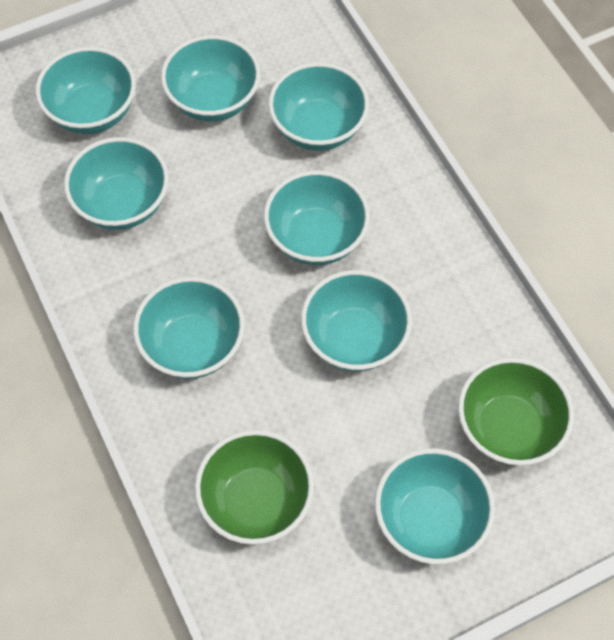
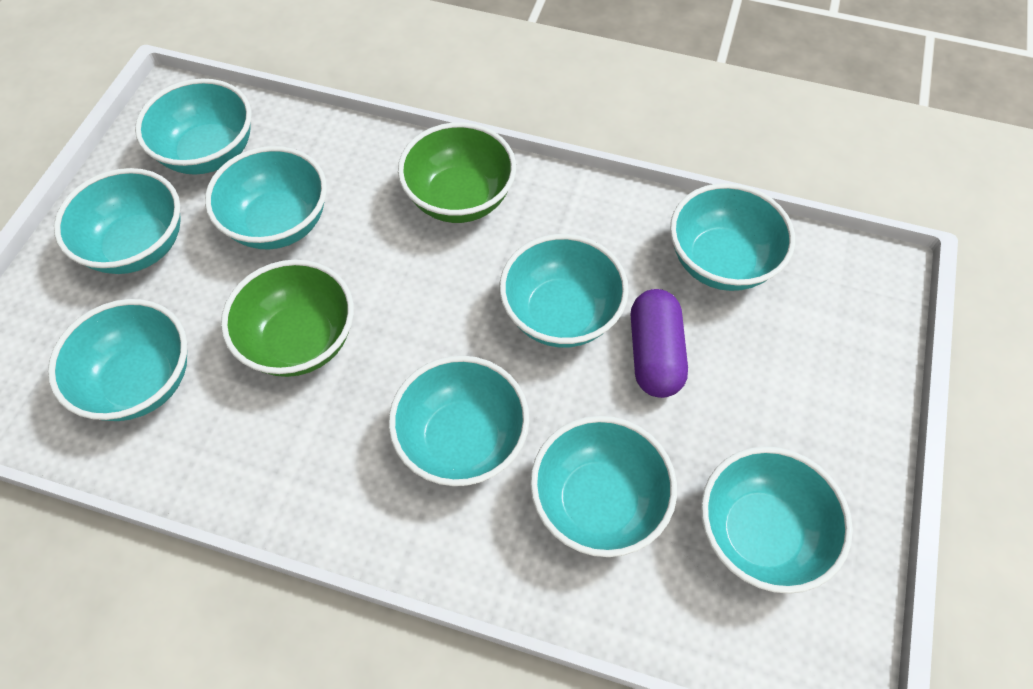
purple capsule: none = 0 -> [630,289,688,398] = 1
turquoise bowl: [35,47,136,134] [64,137,169,230] [133,277,245,379] [161,35,260,122] [264,171,370,265] [268,62,369,151] [301,270,412,371] [375,448,495,564] = 8 -> [48,299,187,421] [54,168,180,274] [135,79,252,175] [205,146,327,249] [389,356,529,486] [500,234,629,347] [530,416,677,557] [670,183,795,291] [701,446,853,594] = 9

